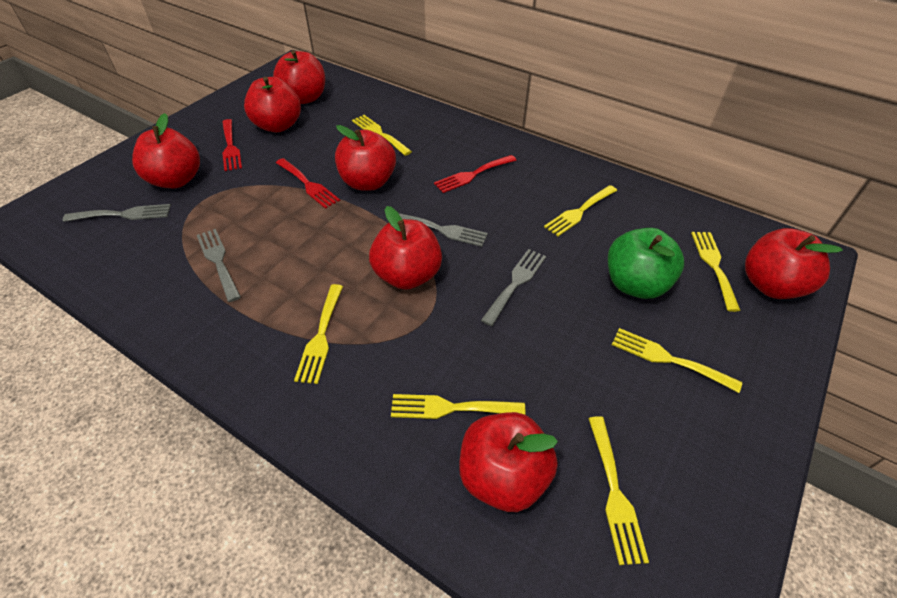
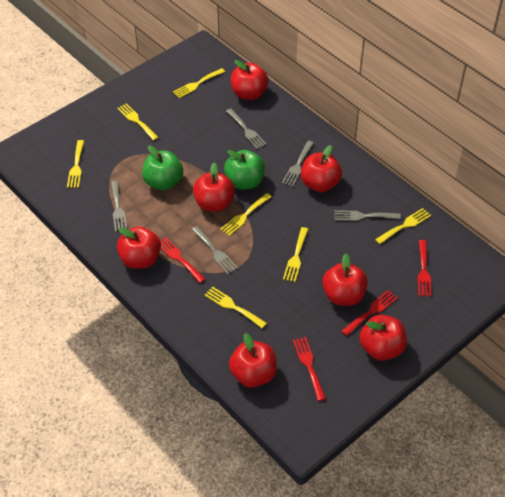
green apple: [608,228,684,299] = 1 -> [142,145,183,190] [224,150,265,190] = 2
grey fork: [63,204,171,222] [197,229,241,302] [399,213,488,247] [481,249,546,326] = 4 -> [111,181,127,232] [191,226,238,274] [226,109,267,149] [282,141,314,187] [334,210,401,221] = 5
red fork: [222,119,242,171] [276,158,340,209] [434,155,516,193] = 3 -> [161,237,205,283] [293,337,326,401] [342,290,398,336] [418,240,432,297] = 4

